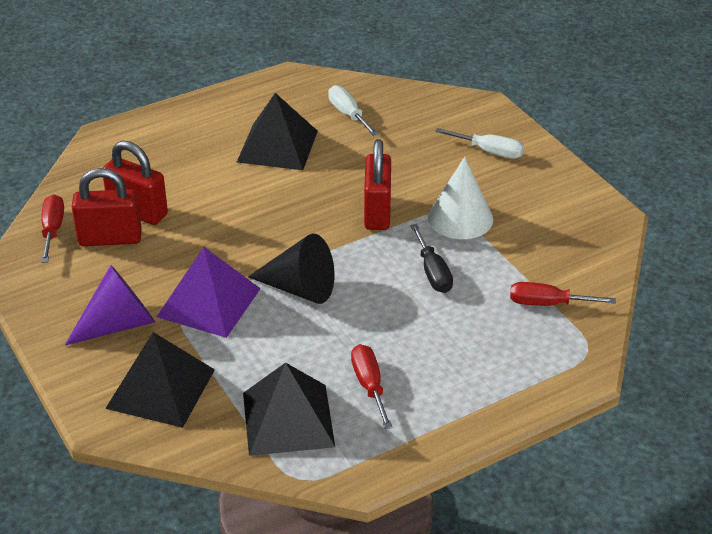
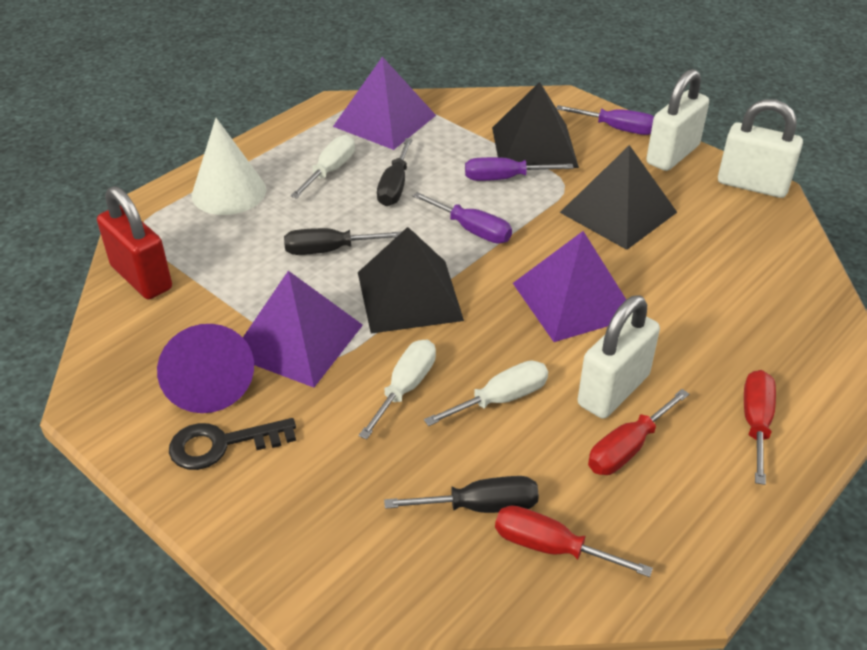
black cone: [248,234,335,304] = 1 -> none = 0
black key: none = 0 -> [169,418,296,470] = 1
black screwdriver: [410,224,453,293] = 1 -> [284,228,402,255] [377,138,413,206] [384,476,539,513] = 3
purple pyramid: [157,247,261,338] = 1 -> [243,271,363,388] [333,57,436,150] [513,231,626,342] = 3
purple screwdriver: none = 0 -> [413,192,512,244] [465,157,574,181] [556,105,654,135] = 3
red padlock: [72,168,142,246] [103,141,168,225] [364,139,391,230] = 3 -> [97,186,172,299] = 1
white padlock: none = 0 -> [578,295,660,419] [646,69,709,171] [718,99,803,198] = 3
white screwdriver: [328,85,378,136] [435,128,524,159] = 2 -> [290,135,355,199] [358,339,436,439] [424,360,548,426] = 3

